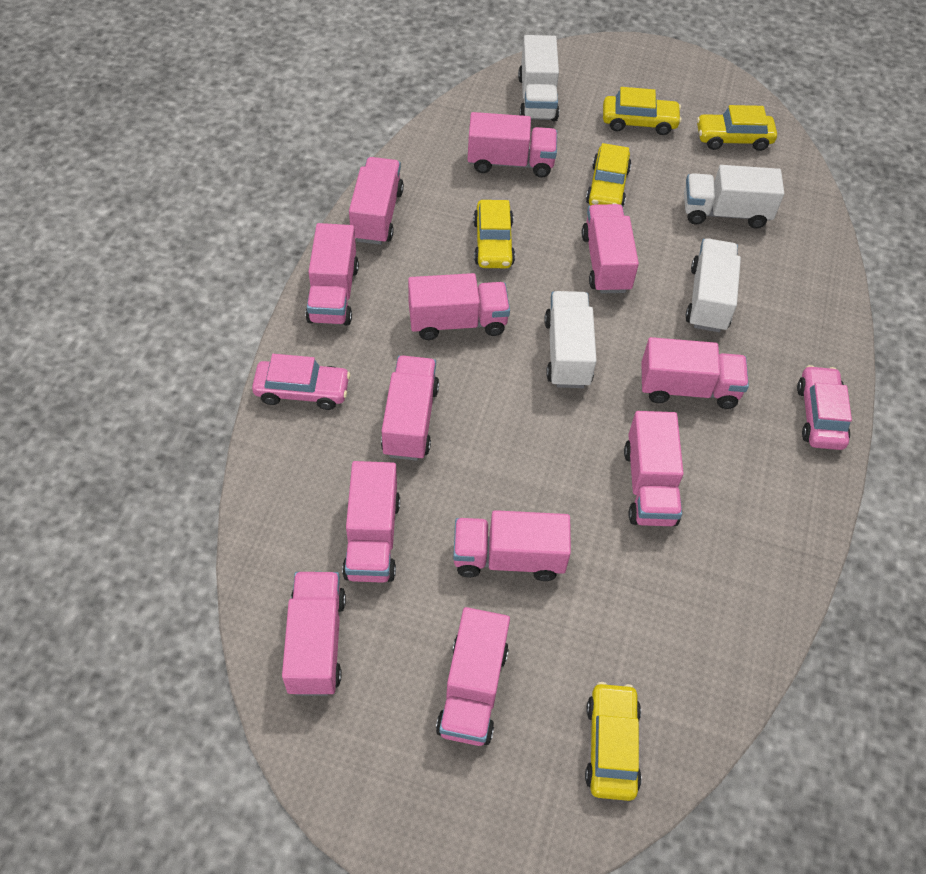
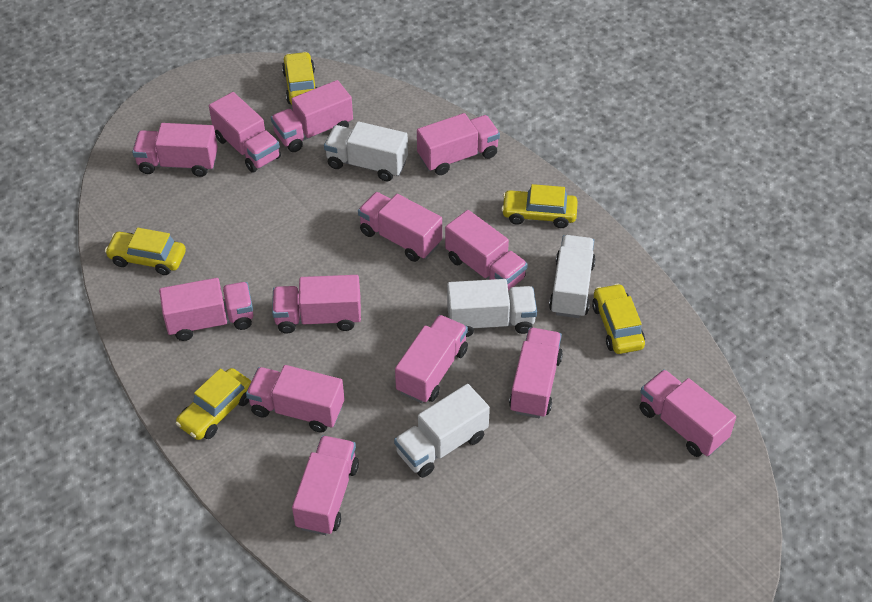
pink car: [252,354,350,410] [797,365,852,450] = 2 -> none = 0
pink truck: [282,572,346,696] [306,223,359,326] [342,461,400,583] [349,157,404,245] [381,356,439,461] [408,273,510,340] [436,607,510,746] [453,510,571,581] [468,112,557,178] [582,204,639,294] [624,411,684,526] [641,337,749,409] = 12 -> [132,123,218,177] [159,278,253,341] [209,92,281,173] [246,365,344,433] [271,80,353,152] [272,275,361,334] [292,436,359,535] [358,192,442,262] [395,315,468,403] [417,113,500,175] [445,210,528,291] [509,328,563,418] [639,369,736,457] = 13

